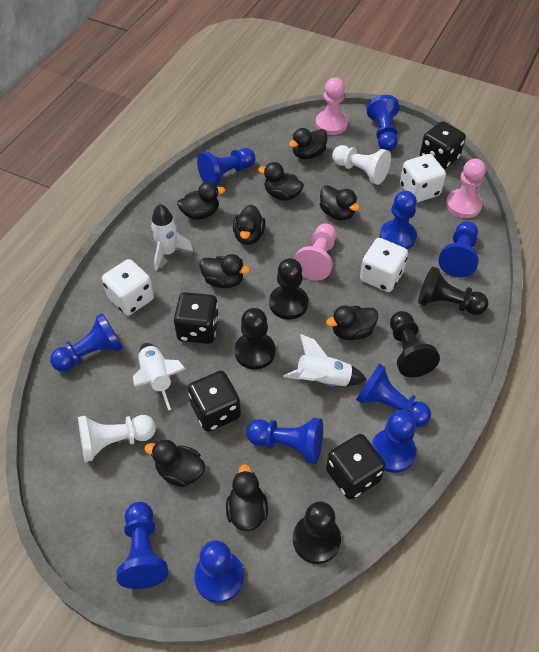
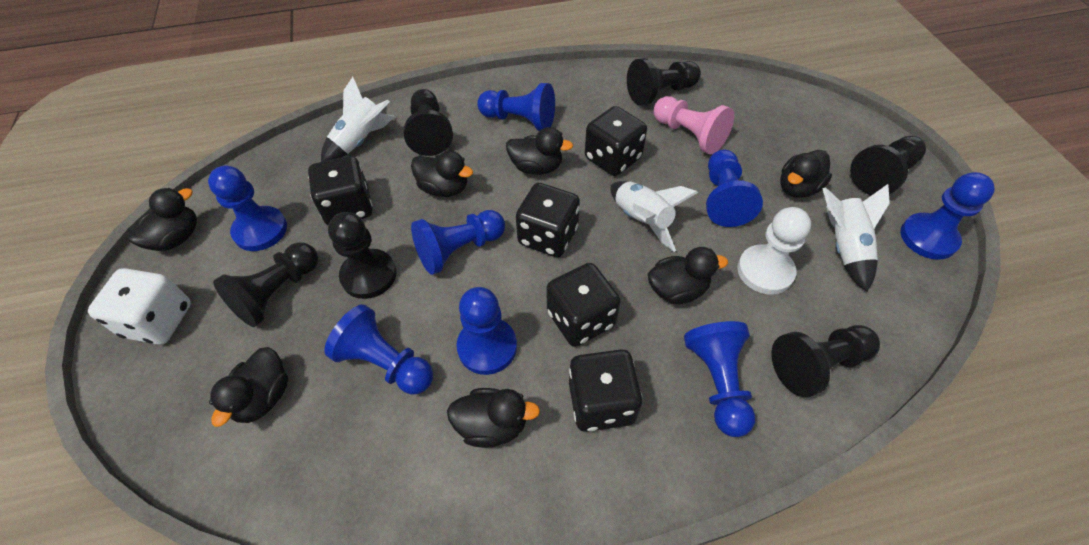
black dice: [174,292,219,344] [188,371,241,432] [326,434,386,499] [420,121,466,169] = 4 -> [308,156,373,225] [516,183,580,257] [547,263,621,347] [569,349,643,432] [585,106,647,176] = 5
black duck: [144,440,205,487] [177,182,225,220] [199,254,250,288] [226,464,268,531] [233,205,266,245] [258,162,304,201] [289,128,328,159] [320,185,360,220] [326,305,378,340] = 9 -> [128,188,197,251] [209,347,288,427] [411,151,473,197] [447,388,540,448] [506,127,573,175] [648,247,728,304] [780,150,832,198] = 7
black pawn: [234,308,275,370] [269,258,308,320] [293,501,341,564] [390,311,440,377] [418,266,488,315] = 5 -> [213,242,318,327] [328,212,397,299] [404,89,453,156] [627,58,701,106] [772,325,880,397] [850,136,926,195] = 6
blue pawn: [50,313,123,372] [117,502,168,589] [194,540,244,603] [197,148,255,186] [246,418,323,464] [356,363,431,427] [366,95,400,151] [372,410,416,473] [380,191,417,249] [438,221,479,278] = 10 -> [208,166,287,251] [324,304,433,395] [411,210,505,275] [457,287,517,375] [477,83,555,131] [684,321,755,437] [706,150,763,227] [900,172,995,260] = 8
pink pawn: [294,224,336,280] [315,77,348,135] [446,159,486,218] = 3 -> [653,96,734,155] = 1
white dice: [102,259,154,316] [360,238,408,292] [400,154,446,203] = 3 -> [88,268,191,345] = 1
white pawn: [78,415,156,462] [332,145,391,185] = 2 -> [737,207,811,294] = 1

